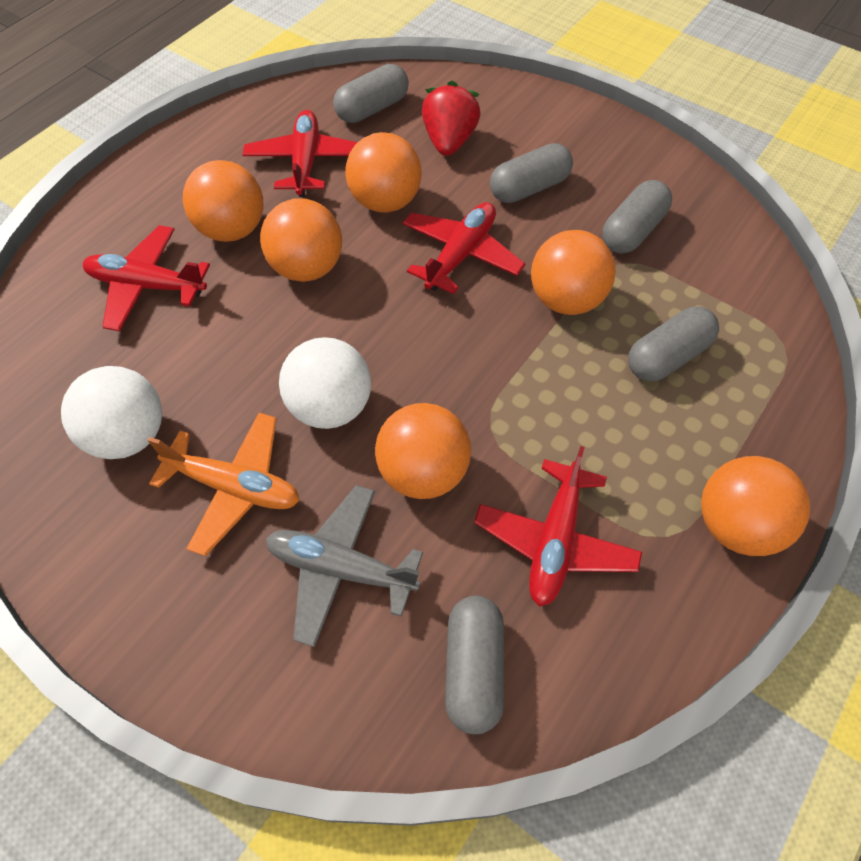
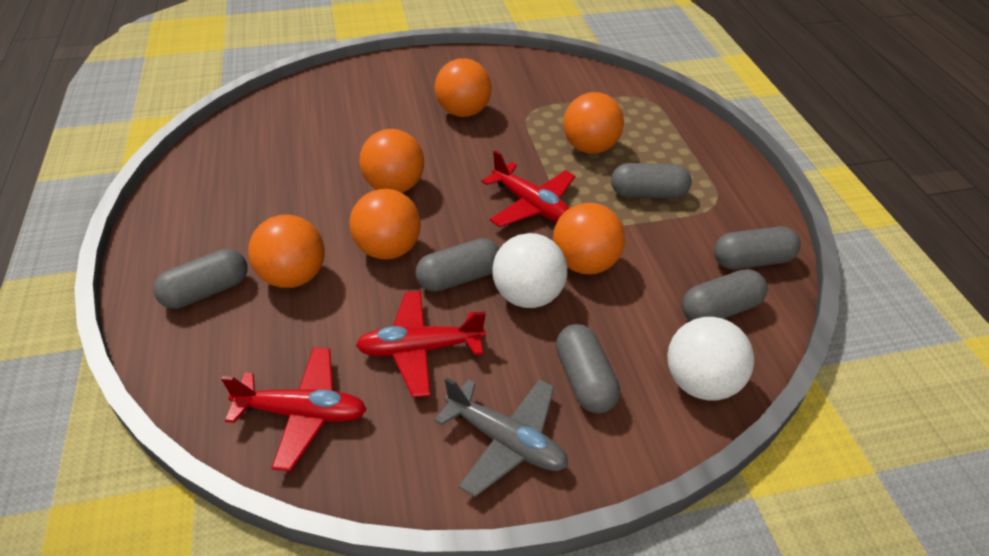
grey capsule: [333,64,409,123] [445,596,504,734] [490,143,573,203] [602,180,672,254] [628,307,719,381] = 5 -> [153,249,248,309] [415,238,499,292] [556,324,620,414] [611,163,692,199] [682,269,768,321] [714,226,801,269] = 6
orange plane: [147,413,299,556] = 1 -> none = 0
red plane: [83,225,210,331] [242,110,358,197] [402,202,525,294] [474,446,642,607] = 4 -> [221,347,367,471] [356,291,486,398] [482,151,576,227] = 3
red strawberry: [422,81,481,156] = 1 -> none = 0

